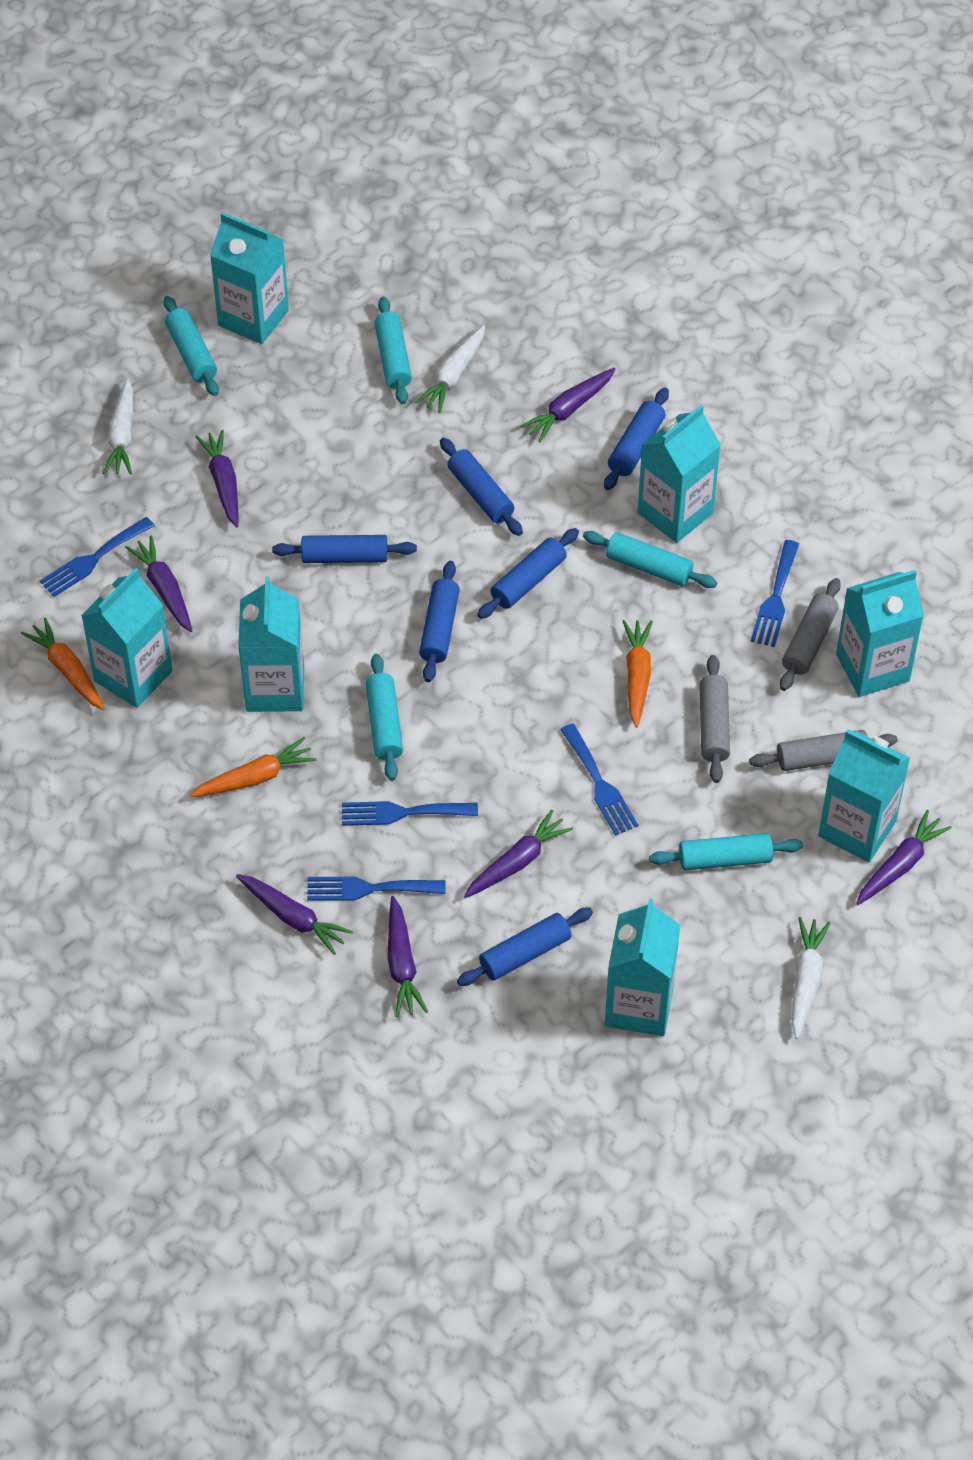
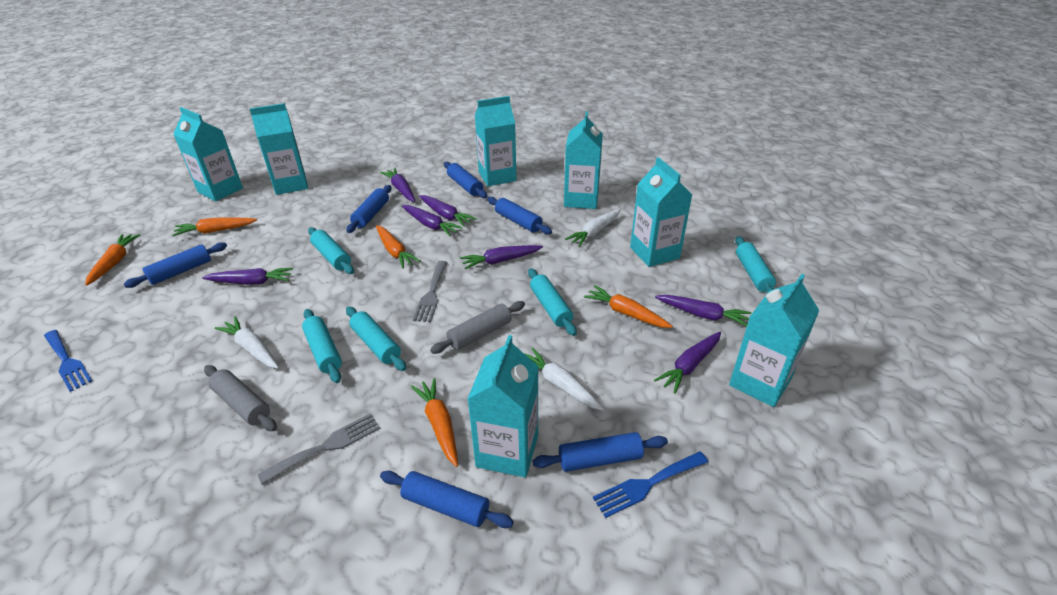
blue fork: [40,517,155,597] [307,876,446,901] [342,801,478,826] [560,724,638,836] [750,540,799,647] = 5 -> [44,330,92,392] [593,451,708,518] = 2
grey fork: none = 0 -> [257,413,380,485] [413,261,448,322] = 2
grey rolling pin: [699,655,730,783] [749,730,897,771] [780,578,841,691] = 3 -> [204,365,277,431] [430,301,525,354] = 2
orange carrot: [21,618,105,710] [189,737,317,798] [623,620,653,727] = 3 -> [85,234,140,286] [172,217,257,236] [376,225,420,269] [411,378,458,467] [584,285,673,328] = 5

